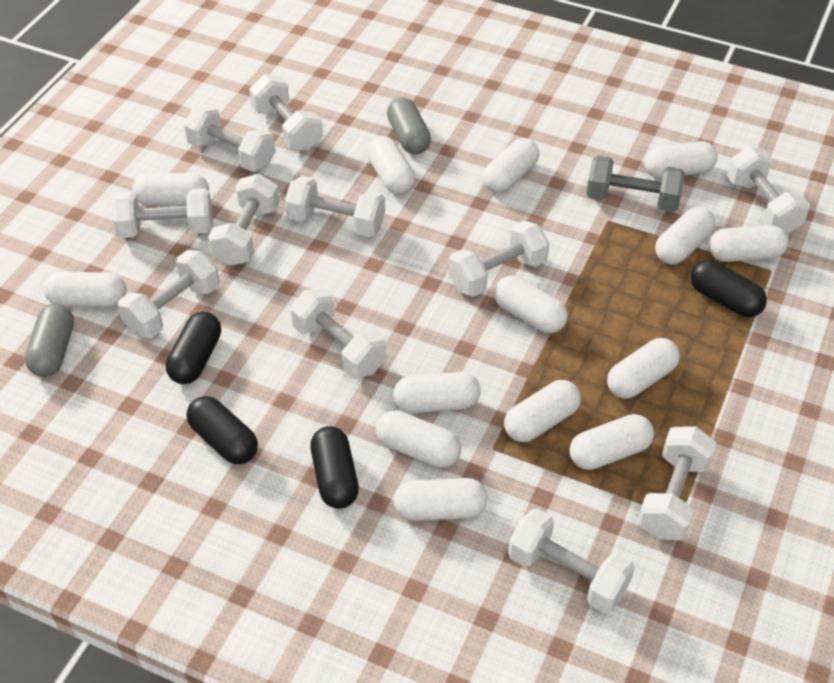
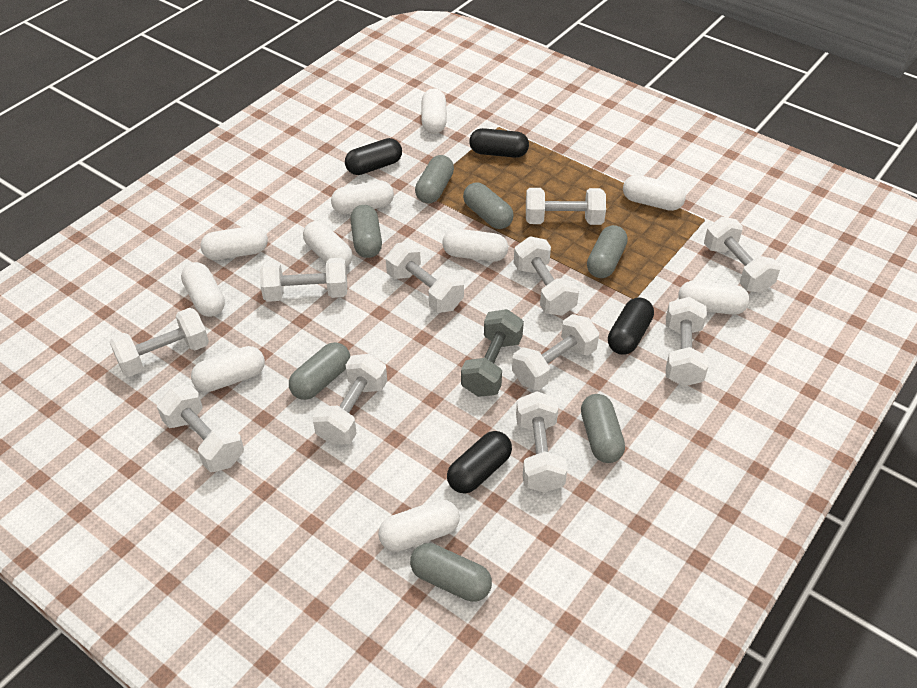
grey capsule: [25,304,74,377] [387,97,431,154] = 2 -> [289,342,350,400] [350,205,382,258] [410,543,492,602] [415,155,454,204] [463,182,514,229] [581,394,625,463] [587,225,628,278] = 7
white capsule: [43,272,126,307] [132,173,209,206] [367,136,415,195] [376,410,461,468] [393,372,481,413] [394,478,488,521] [483,138,539,193] [494,276,568,333] [504,380,581,442] [570,414,654,470] [607,338,680,399] [644,141,718,179] [655,207,715,265] [709,225,789,262] = 14 -> [181,262,225,317] [191,346,265,392] [200,226,268,260] [303,221,353,267] [331,181,394,214] [378,499,460,552] [422,88,447,134] [442,229,508,262] [623,175,686,211] [678,281,750,315] = 10

